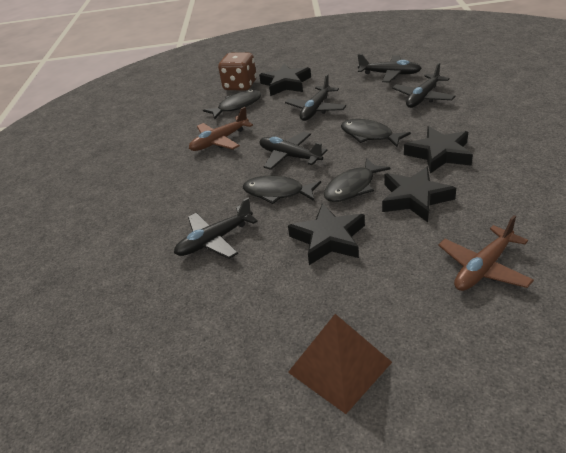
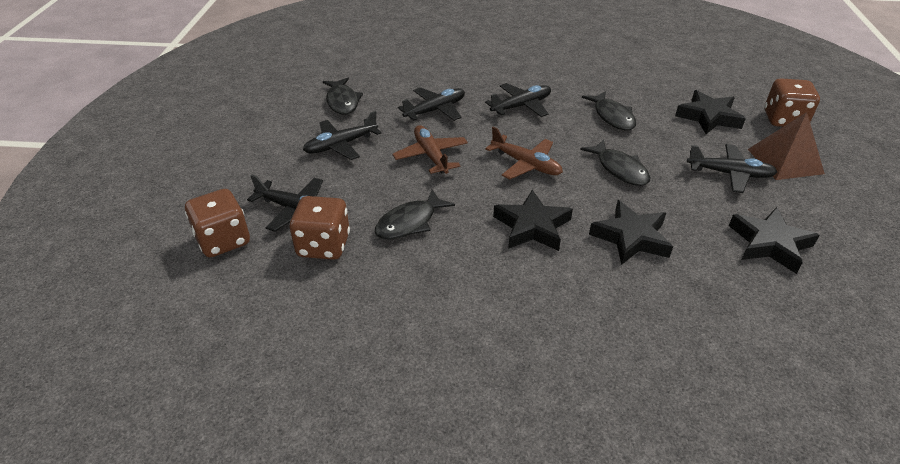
brown dice: [218,53,257,91] = 1 -> [185,189,250,257] [289,196,350,260] [765,78,820,127] = 3

